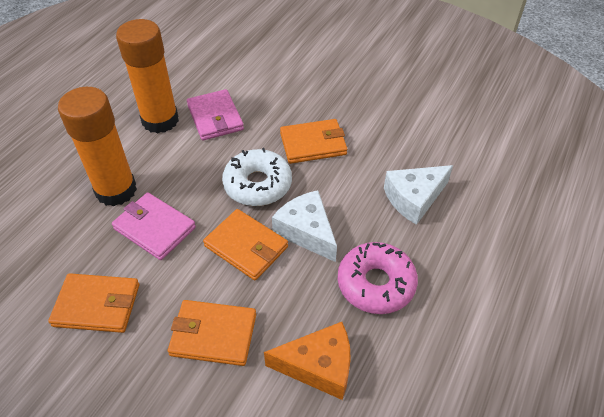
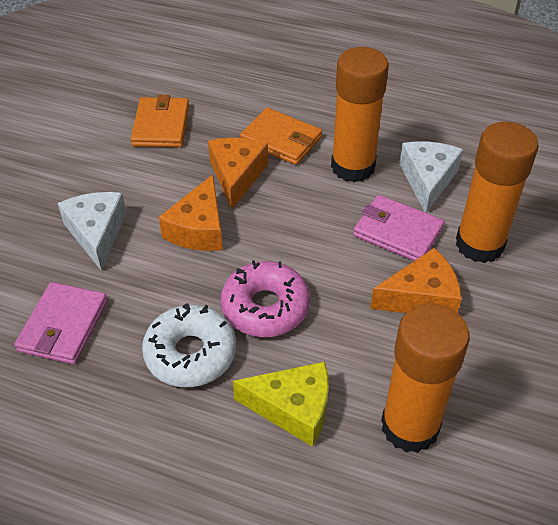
orange cheese: [264,322,351,400] = 1 -> [159,174,223,251] [208,138,268,209] [370,248,461,313] = 3
orange glue stick: [58,87,137,206] [116,19,179,134] = 2 -> [331,47,389,182] [381,303,470,453] [456,122,539,263] = 3
orange wallet: [48,273,139,333] [168,300,256,366] [203,209,288,280] [280,119,347,164] = 4 -> [131,95,189,147] [240,108,322,165] = 2
yellow cheese: none = 0 -> [233,362,329,447] = 1

